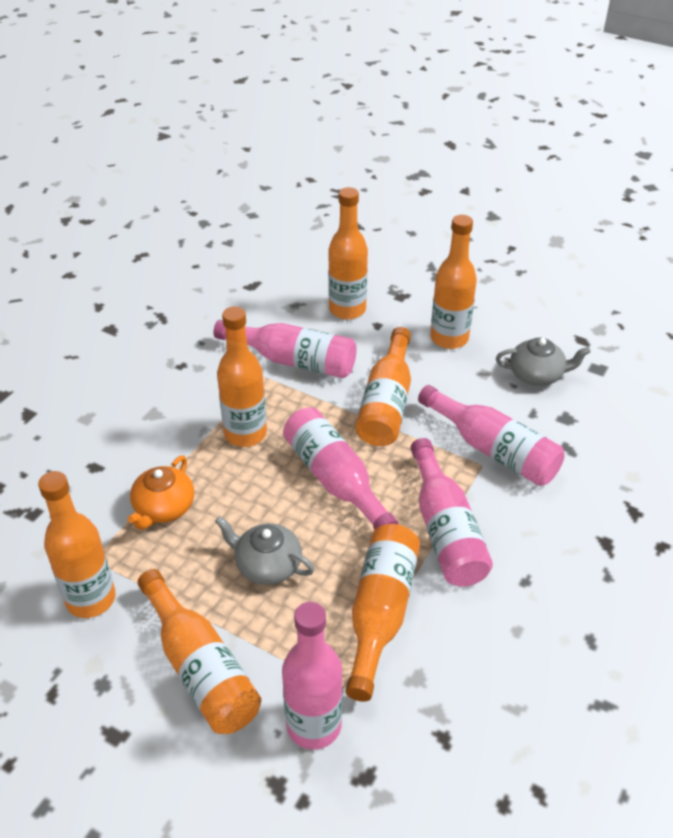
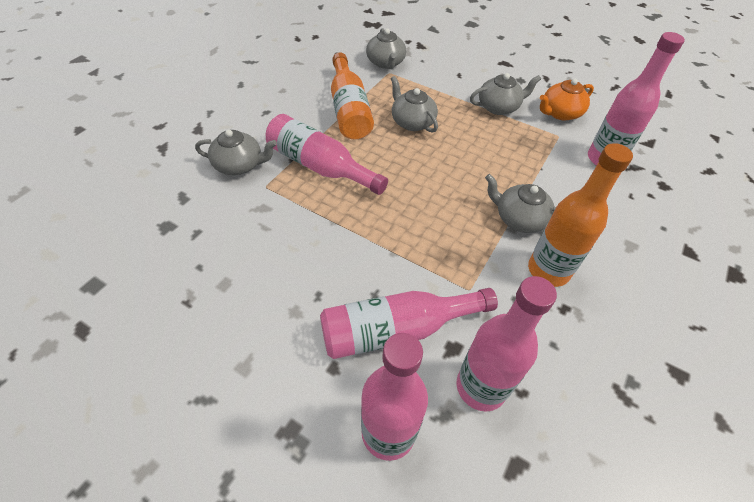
grey teapot: [215,516,314,585] [496,338,591,386] = 2 -> [195,130,277,175] [366,28,406,69] [391,76,438,133] [470,73,541,115] [485,174,556,233] = 5
orange bottle: [38,471,116,618] [138,569,261,734] [217,306,267,447] [328,187,368,319] [345,524,420,702] [355,327,411,446] [430,215,477,349] = 7 -> [331,52,374,139] [528,143,633,287] = 2

